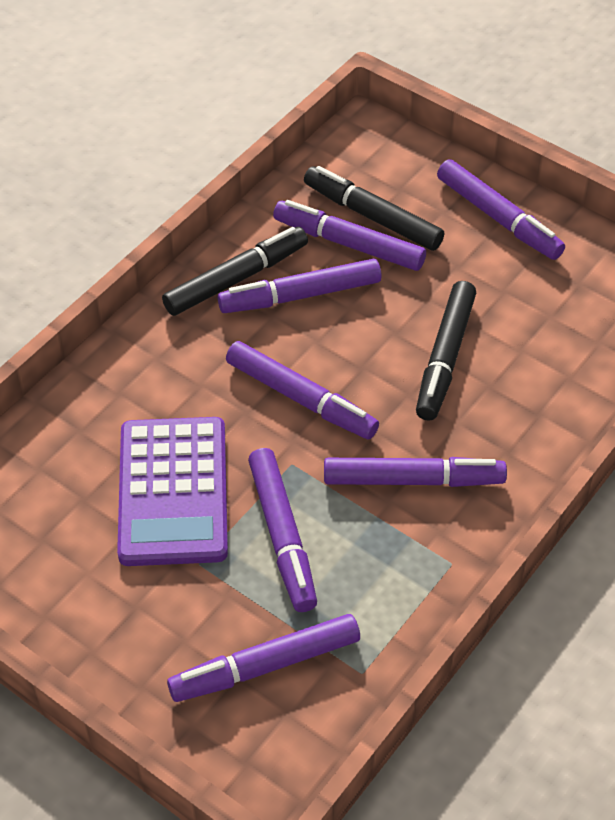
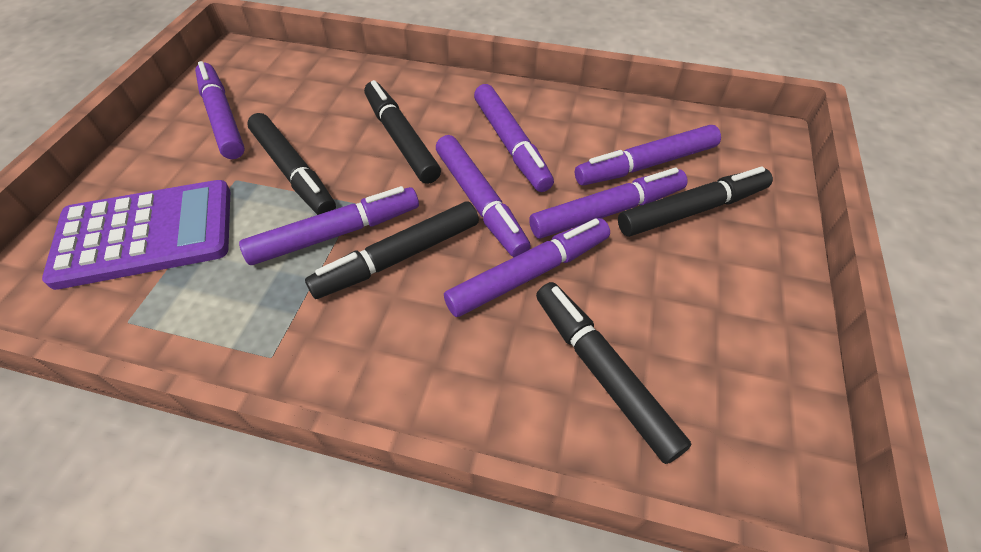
black marker: [162,227,308,316] [304,166,444,251] [416,281,476,421] = 3 -> [247,113,336,215] [305,201,479,299] [364,80,441,184] [536,282,691,464] [618,166,773,237] = 5

